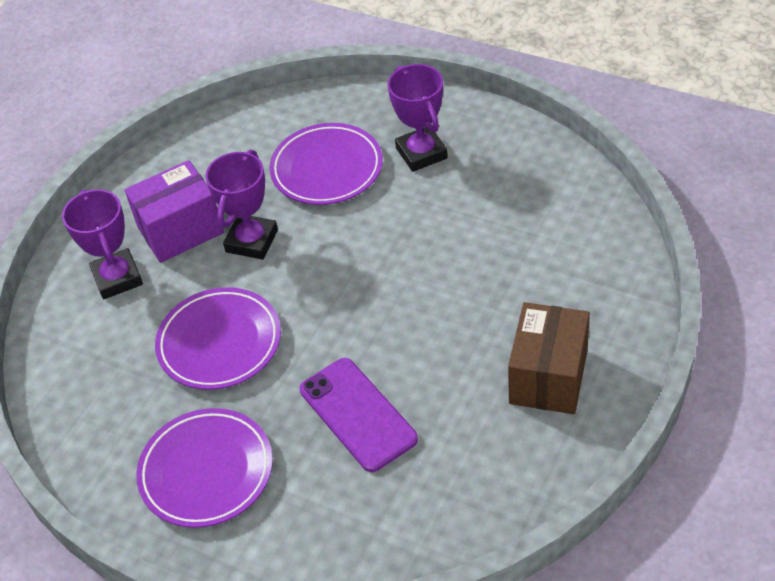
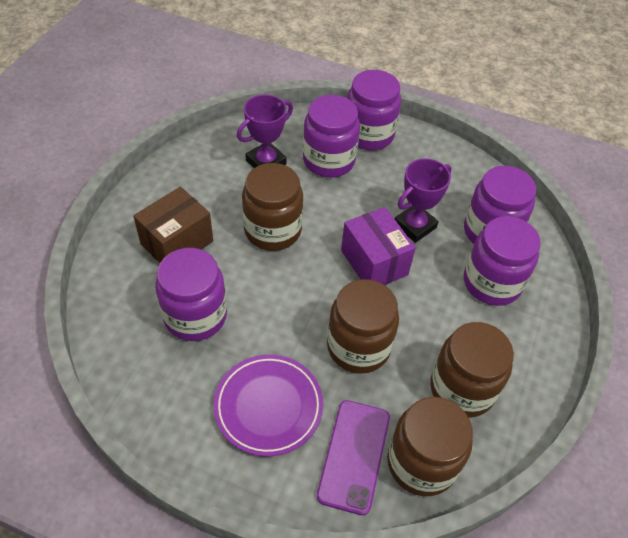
brown jar: none = 0 -> [242,163,303,251] [327,279,399,374] [387,397,473,496] [431,322,514,418] = 4
purple jar: none = 0 -> [155,248,227,341] [303,95,360,178] [347,70,401,150] [464,166,536,244] [464,216,541,306] = 5
purple plate: [136,408,273,528] [155,287,281,390] [270,123,383,205] = 3 -> [214,354,323,456] = 1
purple trophy: [62,189,143,299] [205,150,278,259] [387,64,448,172] = 3 -> [237,94,293,168] [395,158,451,243] = 2

